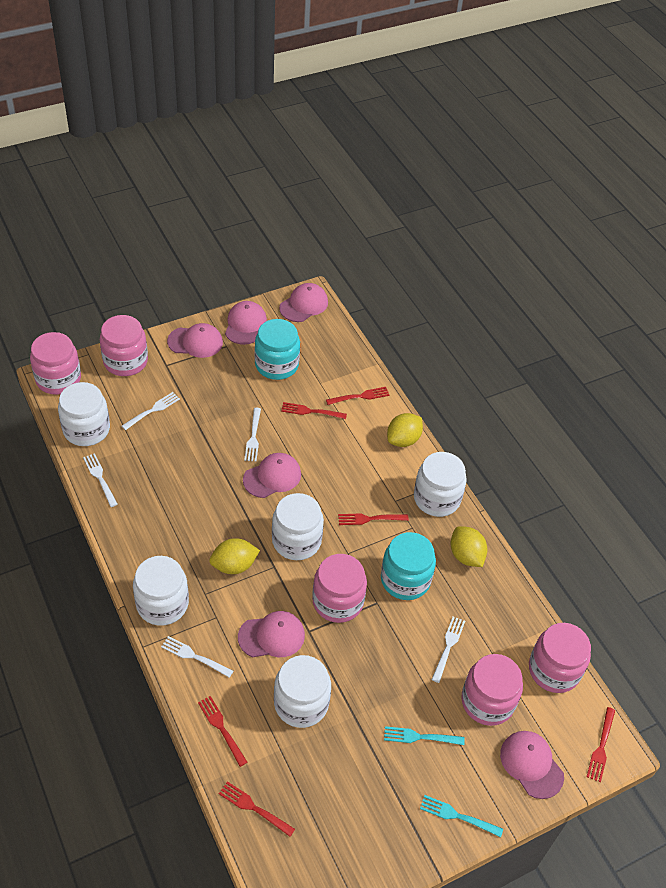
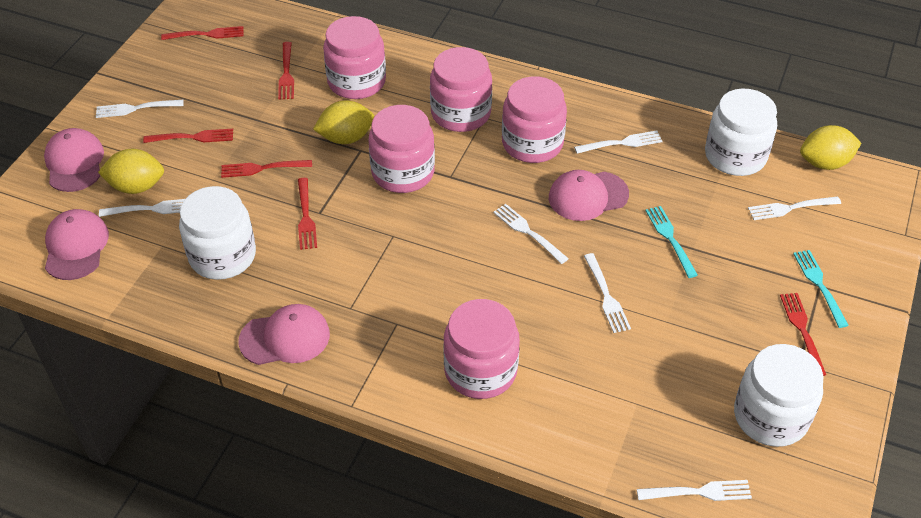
pink cap: [167,323,223,358] [225,301,267,345] [238,611,305,657] [243,453,301,498] [279,283,328,322] [500,731,564,799] = 6 -> [44,128,104,192] [45,209,109,280] [238,304,330,365] [549,170,629,221] = 4
turquoise jar: [255,319,300,380] [381,532,436,600] = 2 -> none = 0
white fork: [83,453,118,507] [122,392,180,430] [161,636,233,678] [244,408,261,462] [431,617,465,683] = 5 -> [96,100,184,118] [99,199,185,217] [493,204,569,264] [574,131,663,154] [584,253,631,333] [637,480,752,501] [748,196,841,220] = 7
white jar: [58,382,110,446] [133,556,189,626] [272,493,324,560] [274,655,331,728] [414,452,467,517] = 5 -> [179,186,256,280] [705,88,777,176] [734,344,823,447] = 3

